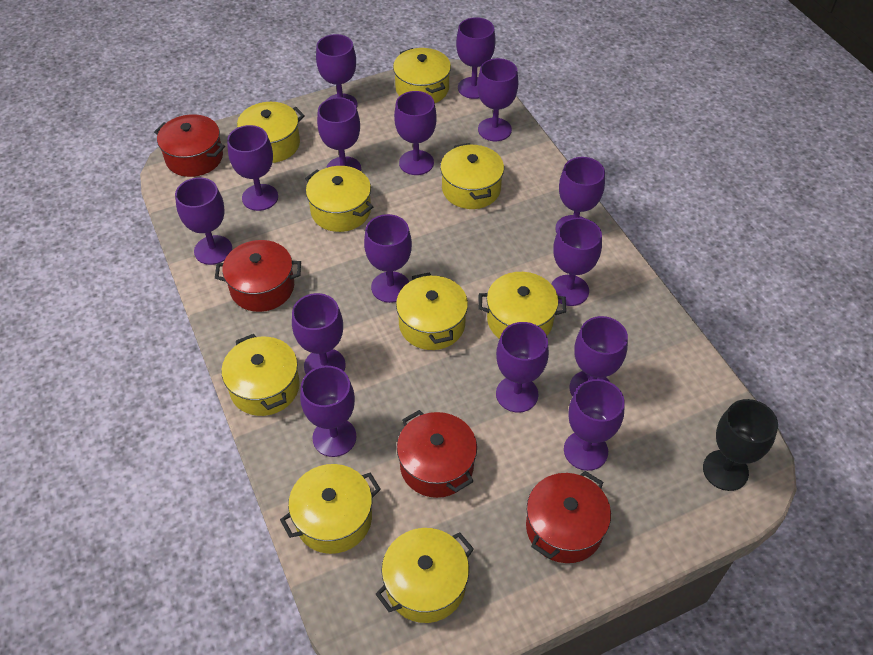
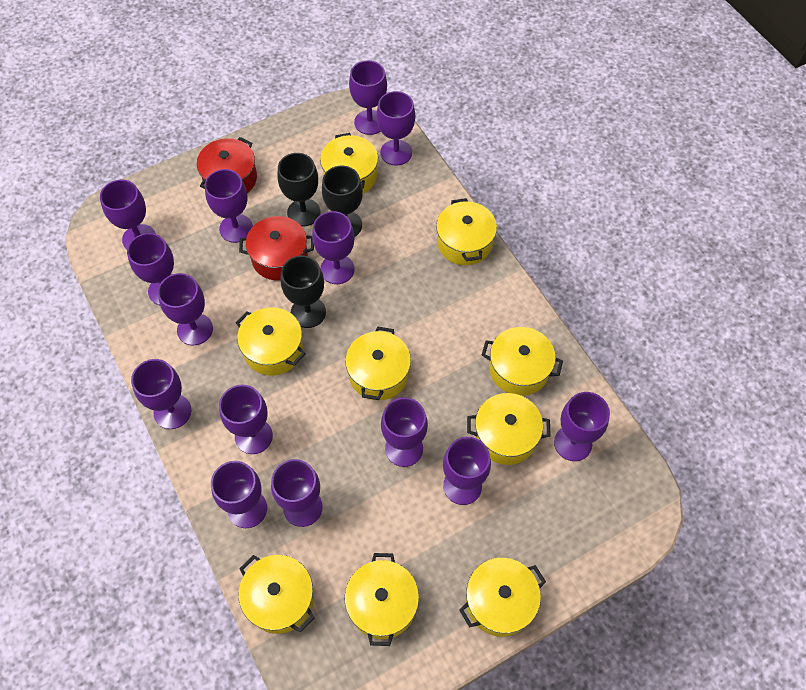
black goblet: [703,399,778,491] = 1 -> [277,153,320,226] [280,256,326,328] [322,166,363,237] = 3
purple goblet: [175,178,232,265] [227,125,278,211] [292,293,346,374] [300,366,357,457] [316,34,358,107] [317,97,361,171] [364,214,412,303] [394,91,437,175] [456,17,495,99] [477,58,518,141] [496,322,549,413] [551,218,602,306] [555,157,605,233] [564,379,625,471] [570,316,628,397] = 15 -> [100,180,156,249] [127,233,174,305] [131,359,191,429] [158,273,213,345] [205,169,253,243] [211,461,267,528] [219,385,273,454] [271,459,323,527] [312,211,355,284] [349,60,387,135] [377,91,415,166] [381,397,428,467] [443,437,491,505] [554,392,610,461] = 14
red pot: [154,114,225,177] [215,240,301,312] [397,410,477,498] [526,471,611,563] = 4 -> [197,137,257,193] [239,216,314,281] = 2

